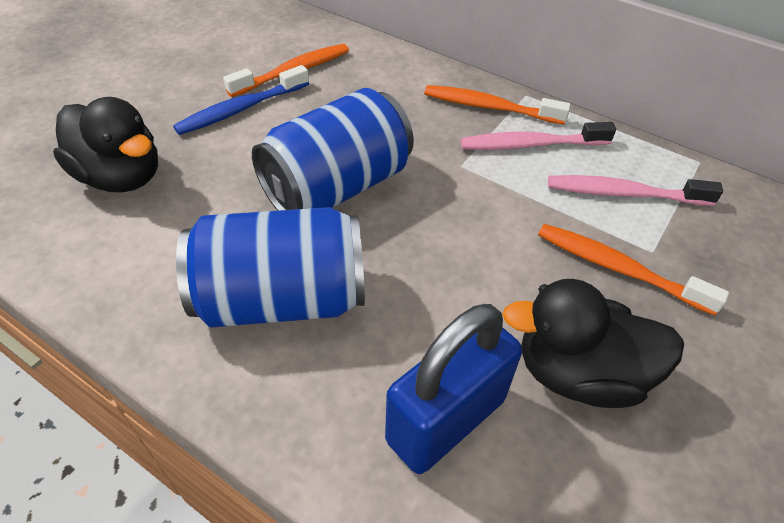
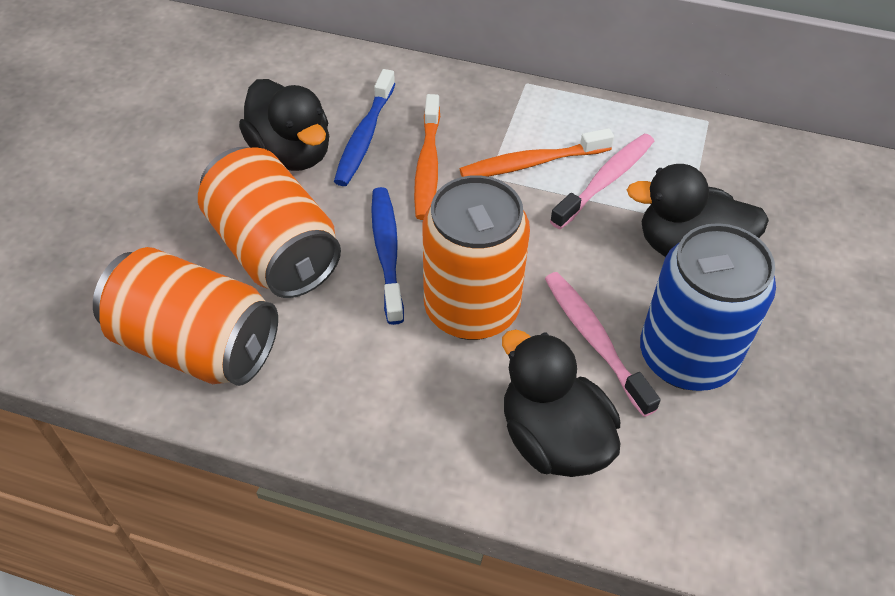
black duck: [53,97,158,193] [502,279,684,408] = 2 -> [239,79,329,171] [502,330,620,477] [627,164,769,257] = 3
blue can: [176,207,365,328] [252,88,414,211] = 2 -> [640,223,776,391] = 1
blue padlock: [385,304,522,474] = 1 -> none = 0
blue toothbrush: [173,65,309,135] = 1 -> [334,69,395,186] [371,187,404,325] = 2
orange can: none = 0 -> [93,247,278,386] [198,147,341,298] [423,175,530,340] = 3
orange toothbrush: [223,44,349,97] [424,85,571,125] [538,224,729,315] = 3 -> [414,94,440,220] [460,128,614,177] = 2

